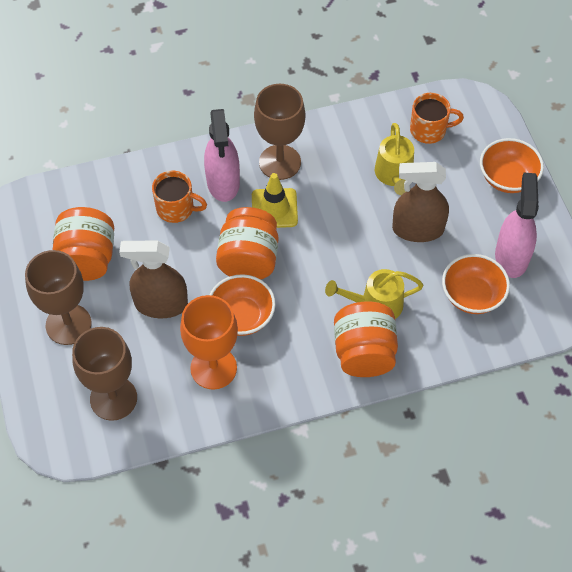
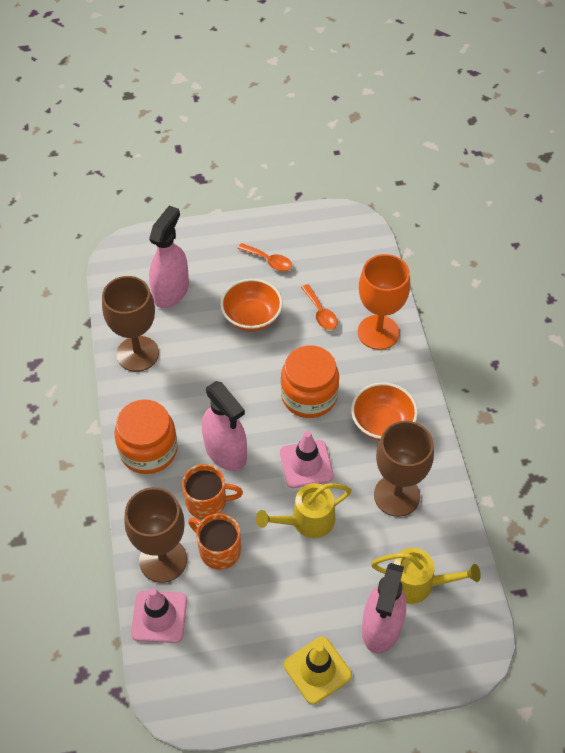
brown spray bottle: [119,241,188,318] [392,162,449,242] = 2 -> none = 0
orange bowl: [209,274,276,336] [442,254,510,314] [480,138,544,193] = 3 -> [220,279,283,331] [351,382,418,441] = 2
orange jar: [53,207,114,281] [216,207,278,279] [334,301,398,377] = 3 -> [114,399,178,474] [281,345,339,418] = 2
orange spoon: none = 0 -> [237,243,292,271] [301,284,338,330] = 2
pink spray bottle: [204,109,240,202] [495,173,539,278] = 2 -> [149,206,189,308] [202,381,247,471] [362,563,406,654] = 3
pink traffic cone: none = 0 -> [131,588,187,643] [280,431,334,488] = 2

